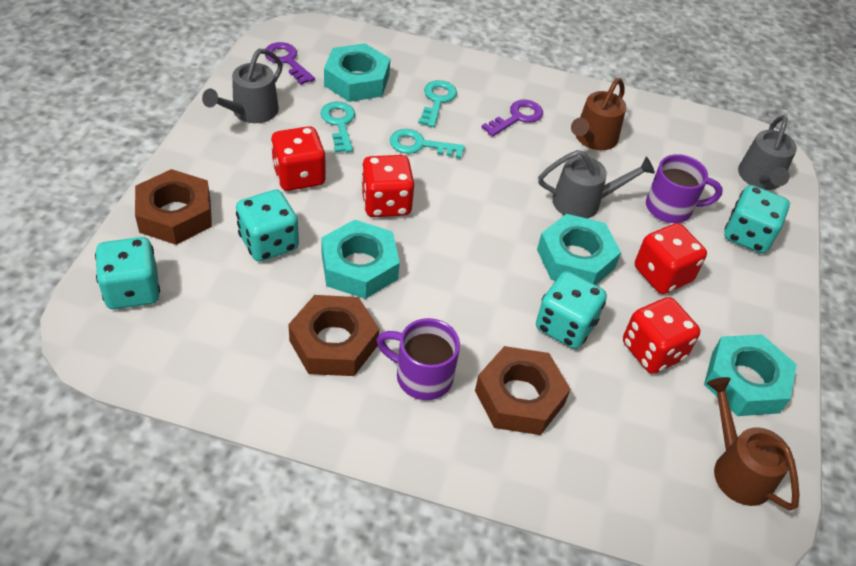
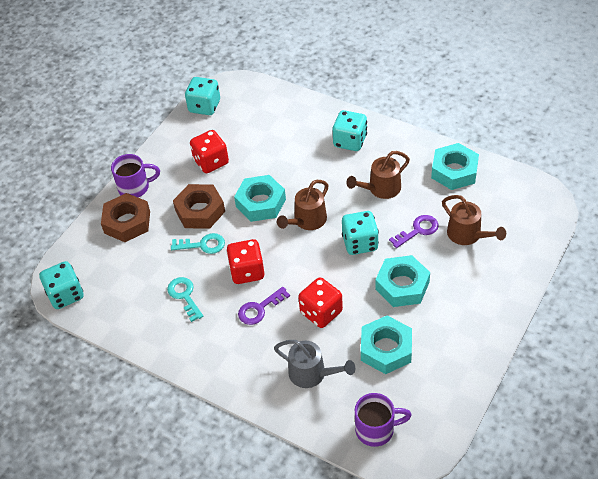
brown nut: [135,169,212,245] [288,295,379,376] [475,346,571,435] = 3 -> [101,193,150,242] [173,184,225,229] = 2
brown watering can: [571,78,626,150] [707,377,800,511] = 2 -> [277,180,329,230] [346,151,410,199] [442,195,506,245] = 3
grey watering can: [202,49,283,123] [538,150,655,219] [738,115,797,190] = 3 -> [274,340,355,388] = 1
red dice: [271,126,326,191] [361,155,414,217] [623,297,700,374] [635,223,707,294] = 4 -> [190,130,229,173] [226,239,265,284] [298,277,343,328] = 3
turquoise key: [321,102,355,152] [390,129,465,159] [418,80,457,127] = 3 -> [167,277,203,322] [171,233,225,254] = 2

